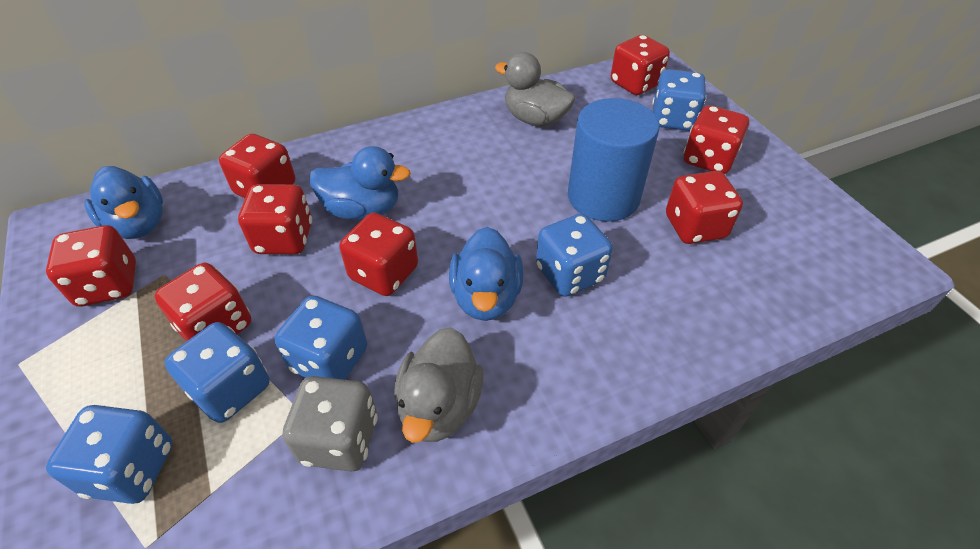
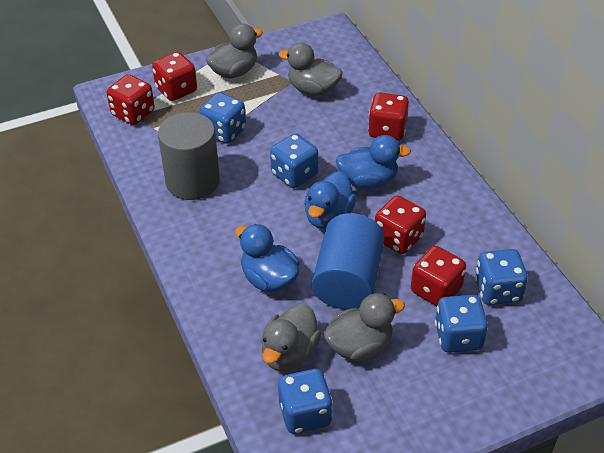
grey cylinder: none = 0 -> [158,112,220,200] = 1
grey dice: [283,376,378,472] = 1 -> none = 0
grey duck: [394,327,484,443] [495,52,576,127] = 2 -> [206,24,263,78] [261,303,321,372] [279,42,343,95] [323,293,405,361] = 4
red dice: [46,225,136,307] [154,263,251,342] [219,134,296,198] [238,184,312,254] [339,213,418,296] [611,35,670,95] [666,171,743,244] [684,105,749,174] = 8 -> [107,74,155,125] [152,52,197,101] [368,92,409,141] [375,195,426,254] [411,246,466,306] = 5

